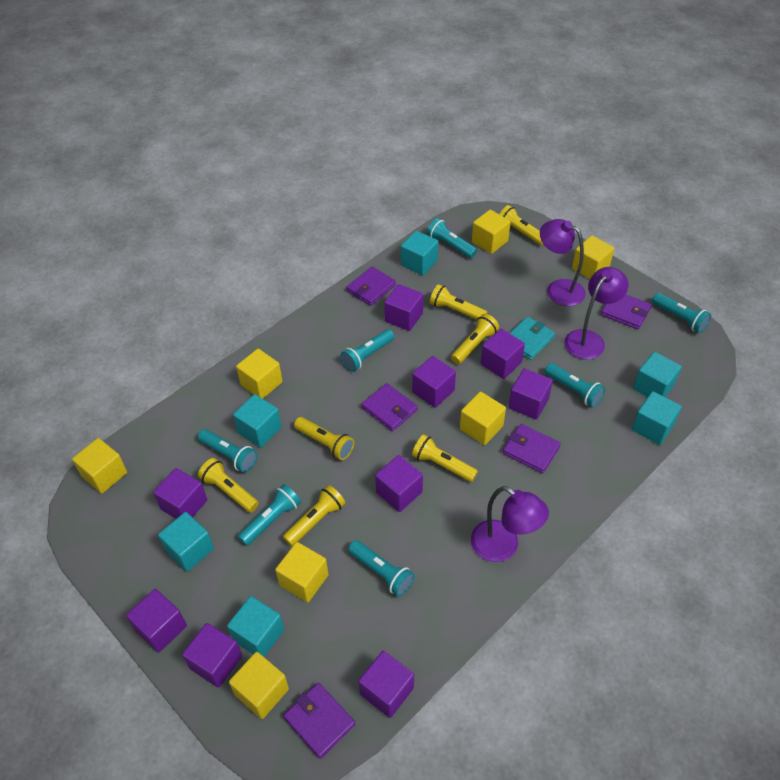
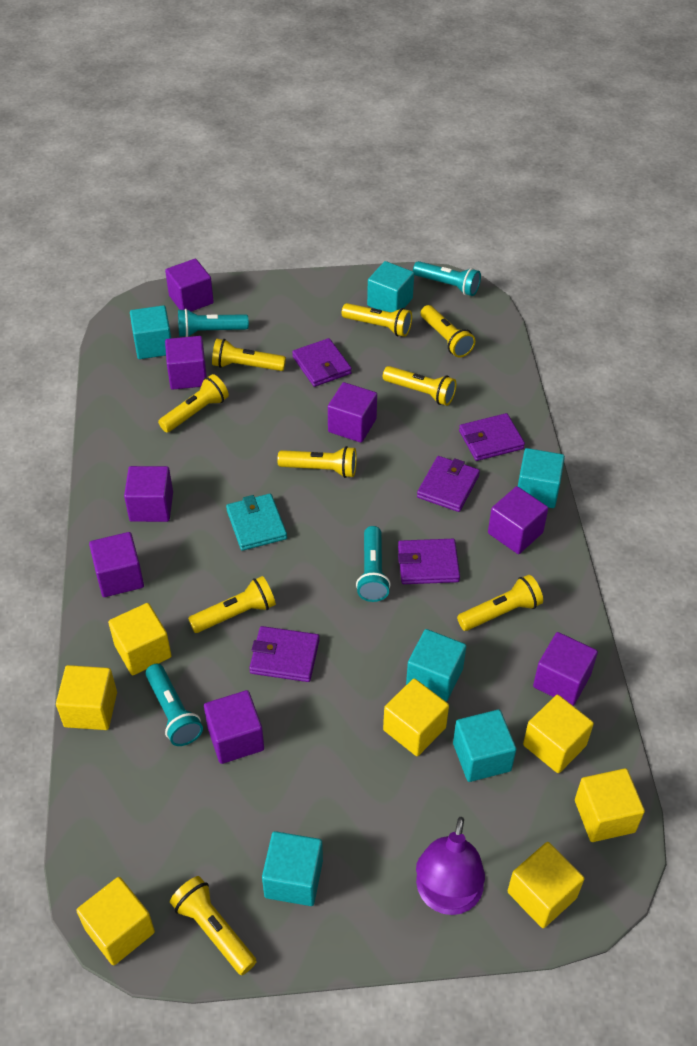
purple cube: [126,589,187,653] [153,468,207,519] [182,623,242,688] [358,651,414,718] [375,455,423,512] [384,284,423,331] [412,356,456,408] [481,329,525,379] [509,368,553,420] = 9 -> [89,532,144,597] [124,466,173,522] [165,259,214,312] [165,336,207,389] [204,690,264,764] [328,382,377,443] [488,486,548,554] [533,632,598,706] = 8
purple lamp: [471,486,549,562] [540,219,586,306] [564,267,628,360] = 3 -> [416,817,485,915] = 1
turquoise flashlight: [198,429,257,473] [238,484,301,546] [340,329,394,372] [348,540,415,597] [427,218,477,258] [545,363,605,407] [652,293,711,333] = 7 -> [145,664,203,746] [178,309,249,337] [356,526,391,602] [413,261,481,296] = 4
yellow flashlight: [198,458,259,512] [283,485,345,546] [294,417,354,460] [412,434,478,482] [430,284,487,320] [451,314,499,364] [499,205,544,245] = 7 -> [158,374,229,433] [170,876,257,975] [188,576,276,633] [212,339,286,371] [277,446,357,478] [341,303,412,337] [383,366,456,406] [421,305,475,358] [457,575,543,631] = 9

